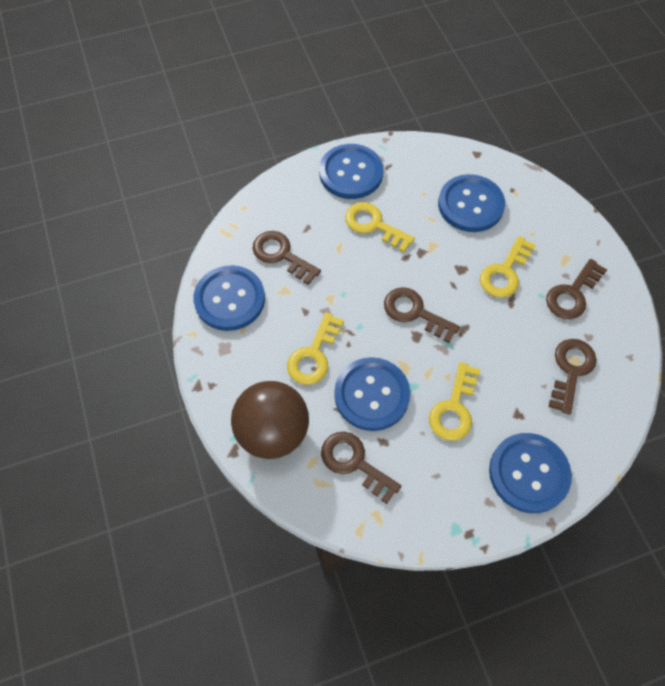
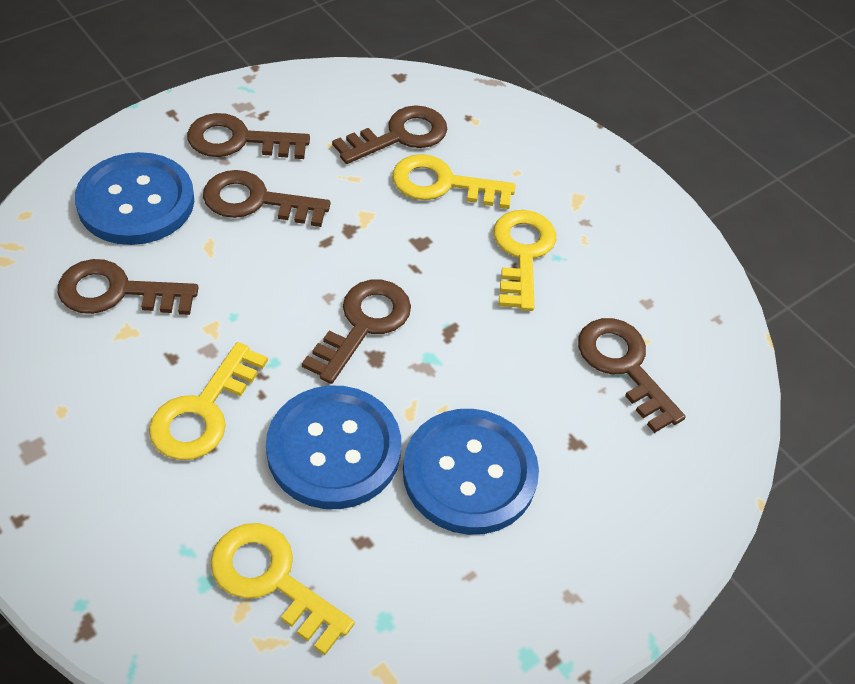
blue button: [194,265,265,331] [319,144,383,199] [334,357,410,431] [438,174,505,232] [489,433,572,513] = 5 -> [75,152,194,245] [266,385,401,509] [403,409,539,535] = 3
brown ball: [231,381,309,459] = 1 -> none = 0
brown key: [253,231,321,285] [321,432,401,504] [384,287,460,343] [546,259,607,319] [549,339,597,415] = 5 -> [58,259,198,315] [187,113,310,159] [203,170,331,227] [302,280,411,384] [332,105,447,164] [578,318,686,433] = 6

